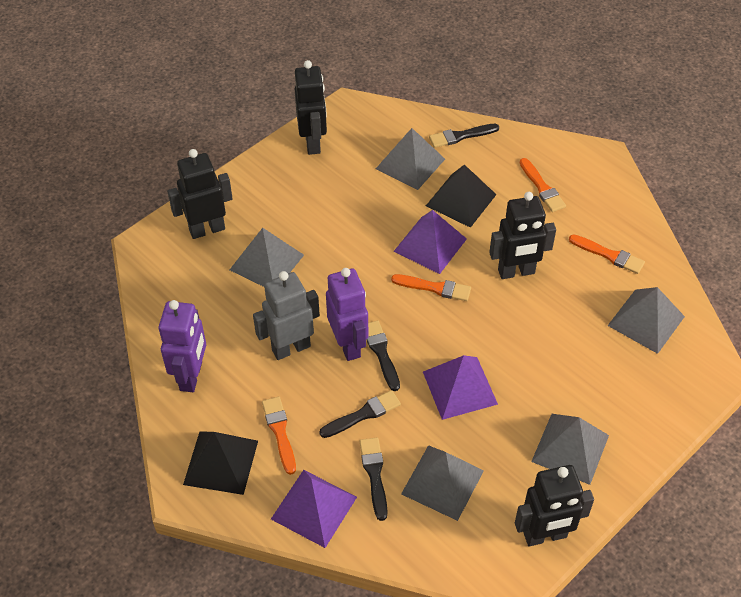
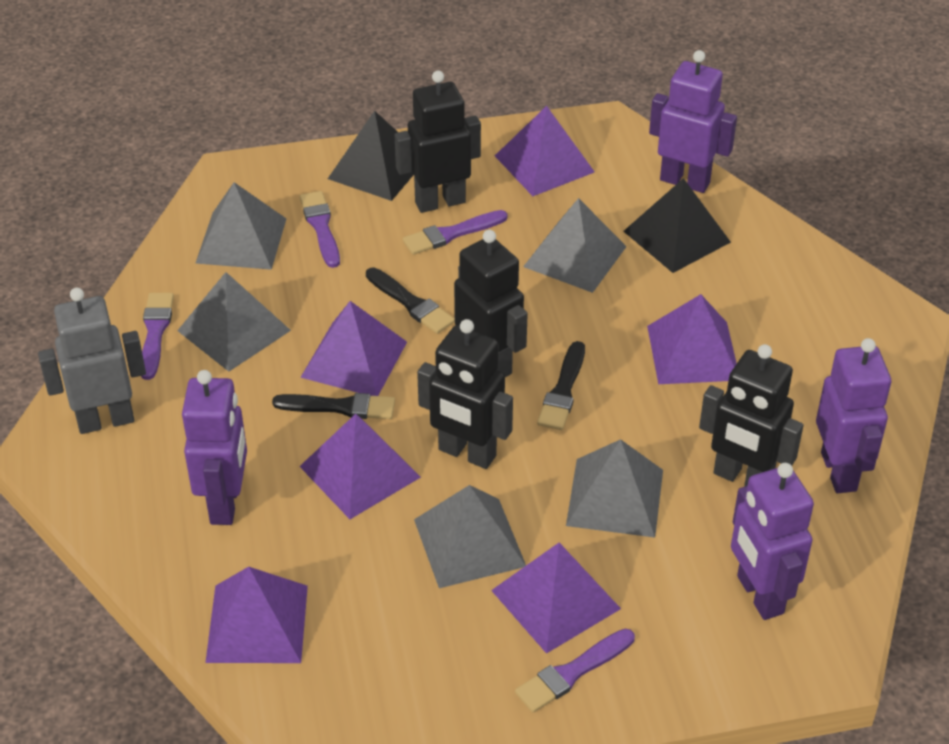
black brush: [320,390,401,438] [360,438,387,521] [367,321,400,391] [429,124,499,148] = 4 -> [272,393,395,419] [366,267,455,334] [537,341,585,430] = 3
orange brush: [262,397,296,475] [391,274,471,301] [520,158,566,212] [569,234,645,274] = 4 -> none = 0
purple brush: none = 0 -> [141,293,174,380] [300,191,340,268] [403,210,507,255] [515,629,635,712] = 4
purple pyramid: [271,470,357,548] [394,210,467,274] [423,355,498,420] = 3 -> [205,567,308,663] [299,414,421,519] [300,301,407,396] [491,543,621,654] [495,106,594,196] [647,294,737,384] = 6
purple robot: [158,300,206,392] [326,268,368,361] = 2 -> [182,370,247,525] [649,50,737,193] [731,463,814,620] [816,338,891,493] = 4

